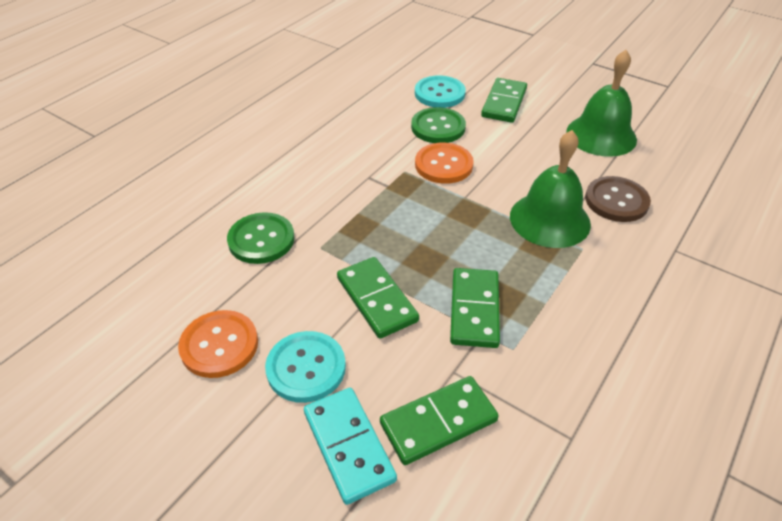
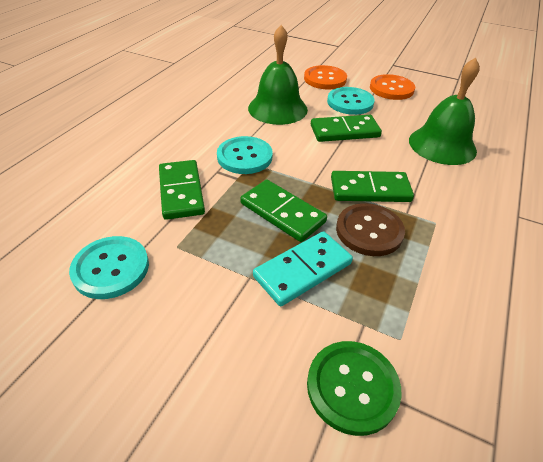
green button: [227,212,294,264] [411,107,466,143] = 2 -> [307,341,402,436] = 1
turquoise button: [265,331,346,403] [415,75,466,108] = 2 -> [69,236,149,299] [217,136,273,174] [327,87,375,115] = 3

